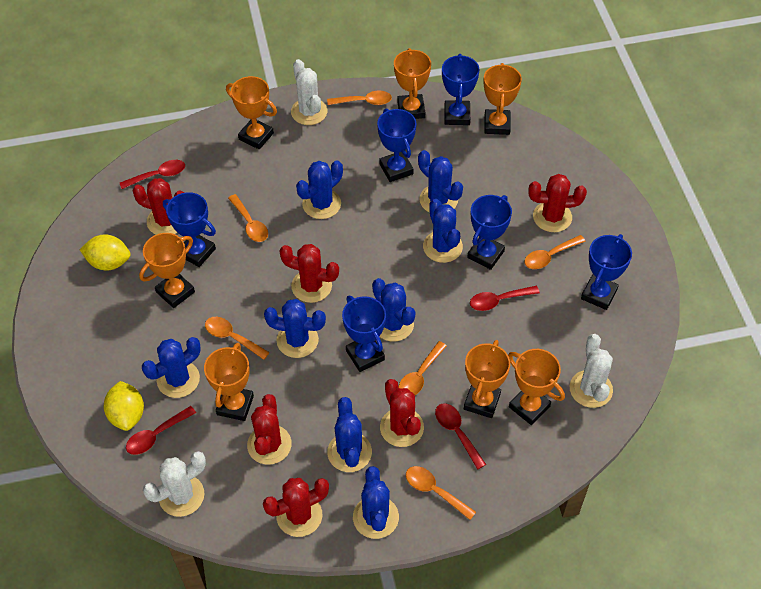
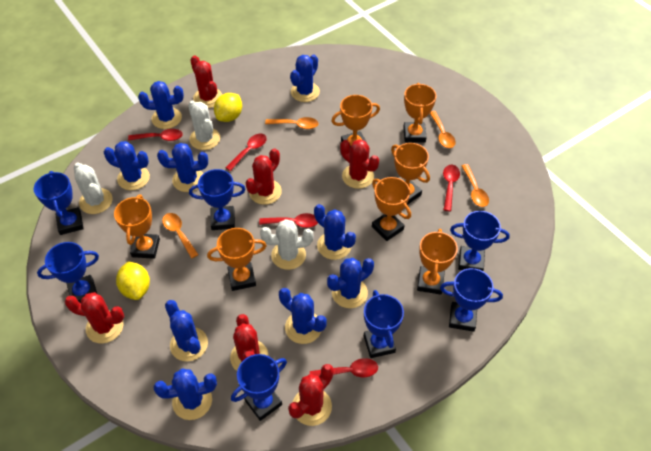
blue cactus: [142,337,200,398] [264,299,326,358] [296,160,343,219] [327,397,372,472] [353,466,399,539] [372,278,415,342] [418,150,463,213] [423,199,463,263] = 8 -> [104,141,150,190] [138,81,184,129] [153,368,217,420] [157,143,208,192] [165,300,208,361] [279,288,327,344] [290,55,320,102] [314,204,356,260] [327,258,374,308] = 9
blue trophy: [163,192,216,267] [342,295,386,372] [377,108,416,182] [442,54,480,125] [467,195,512,270] [581,234,632,310] = 6 -> [34,171,84,235] [37,242,99,303] [189,169,246,230] [231,354,287,421] [364,290,404,358] [440,268,503,332] [450,211,510,271] = 7
orange spoon: [205,317,270,360] [228,194,268,242] [327,91,392,105] [398,341,447,395] [406,466,476,520] [524,235,586,269] = 6 -> [162,213,199,258] [265,117,318,129] [430,111,456,148] [462,164,489,207] = 4
red spoon: [120,160,185,189] [126,406,196,455] [435,403,486,469] [470,286,540,311] = 4 -> [128,129,183,141] [225,134,267,171] [259,213,318,228] [310,358,378,377] [443,165,460,211] = 5

